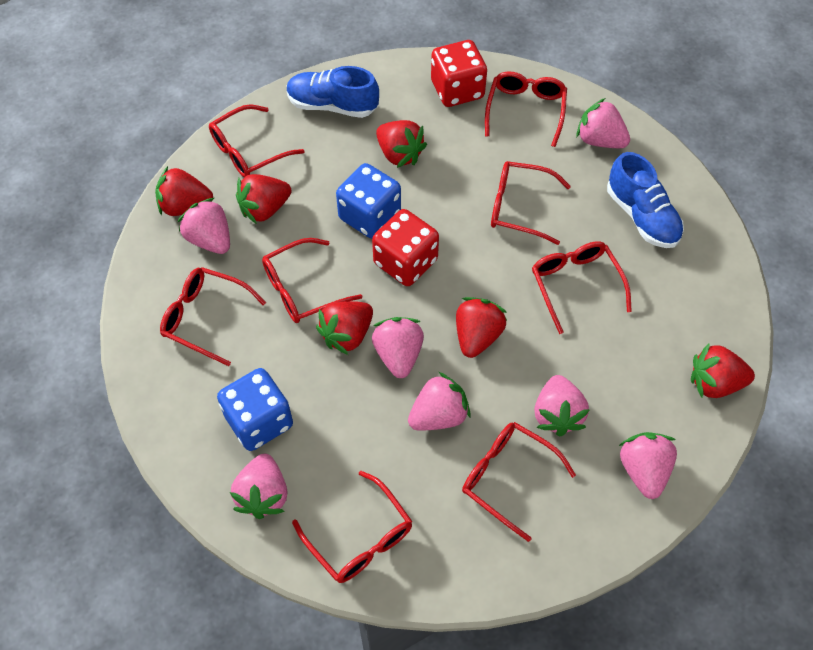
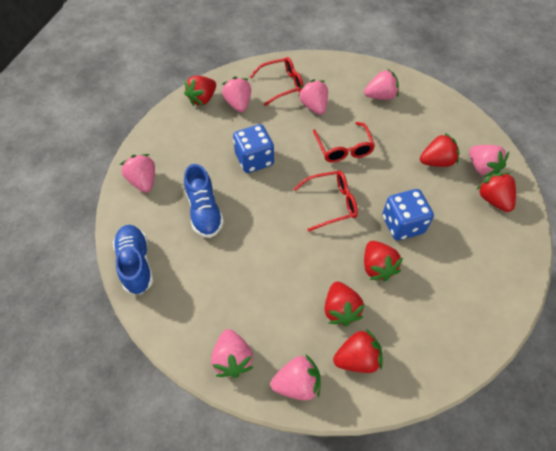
red dice: [372,209,439,286] [431,40,487,107] = 2 -> none = 0
red glasses: [160,267,266,366] [209,104,304,177] [262,238,362,323] [292,471,413,583] [462,422,576,542] [485,72,567,147] [491,161,571,245] [532,241,632,334] = 8 -> [250,57,304,106] [294,171,358,232] [313,122,375,163] = 3

